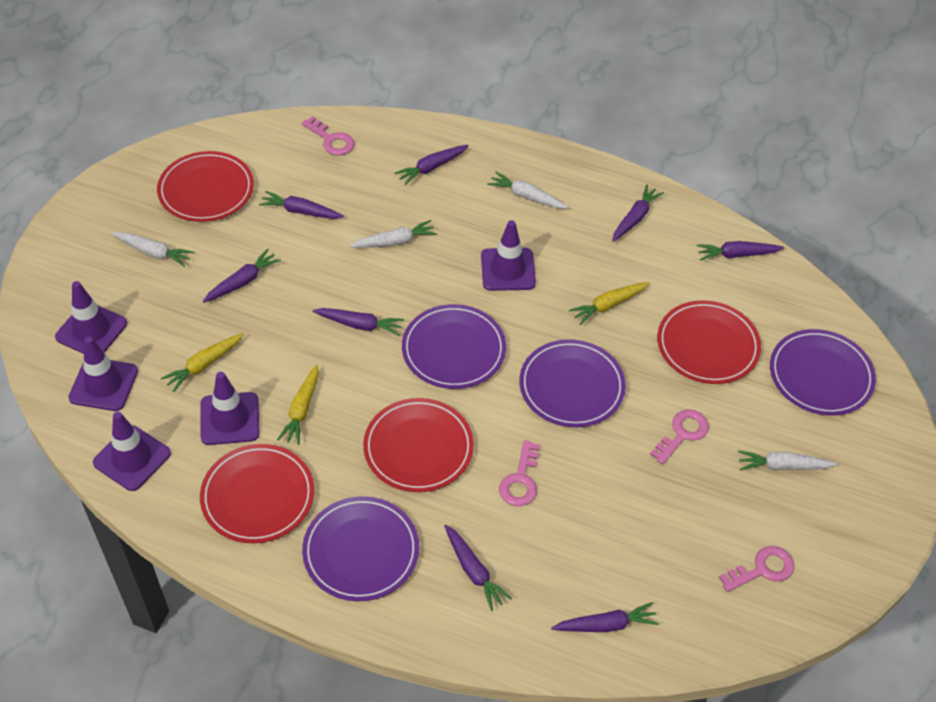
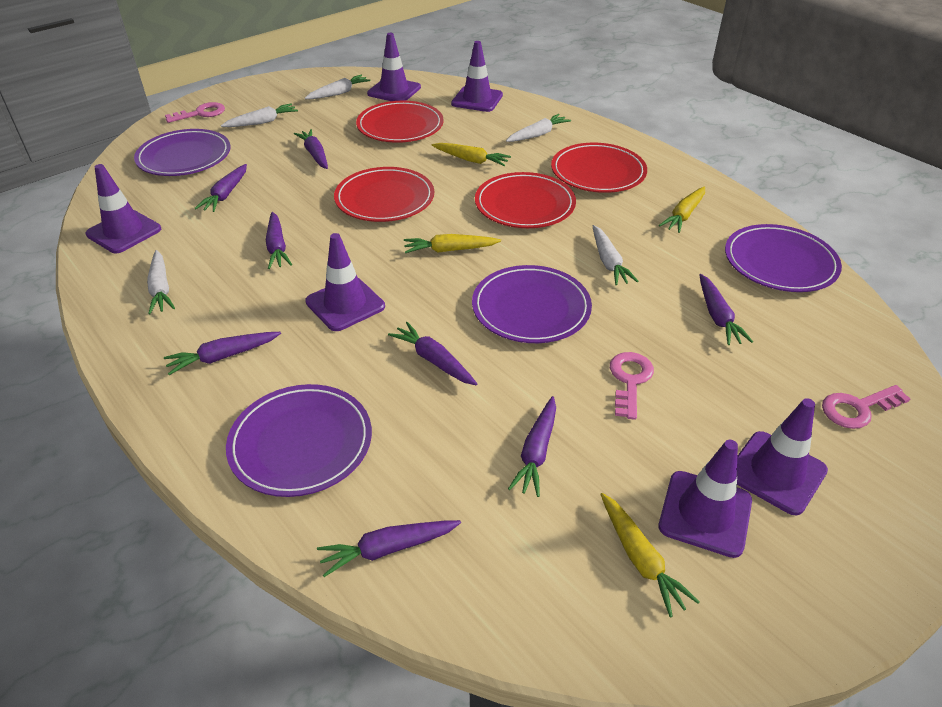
pink key: [302,116,355,155] [499,440,540,506] [650,409,709,464] [719,546,794,592] = 4 -> [165,102,225,123] [610,352,654,420] [822,385,910,429] = 3
purple traffic cone: [55,281,127,354] [68,336,138,411] [93,412,171,491] [201,372,260,445] [481,220,536,291] = 5 -> [86,164,161,253] [305,233,385,331] [367,33,421,101] [451,41,503,112] [658,440,752,558] [737,398,828,515] = 6
white carrot: [111,232,194,267] [350,220,437,248] [487,172,568,209] [738,450,837,471] = 4 -> [147,250,175,314] [221,104,298,127] [305,75,371,99] [506,114,571,142] [593,225,639,285] = 5
yellow carrot: [161,333,244,392] [277,364,319,445] [569,282,649,325] = 3 -> [404,234,501,253] [432,143,511,166] [600,493,699,617] [659,186,705,233] = 4

